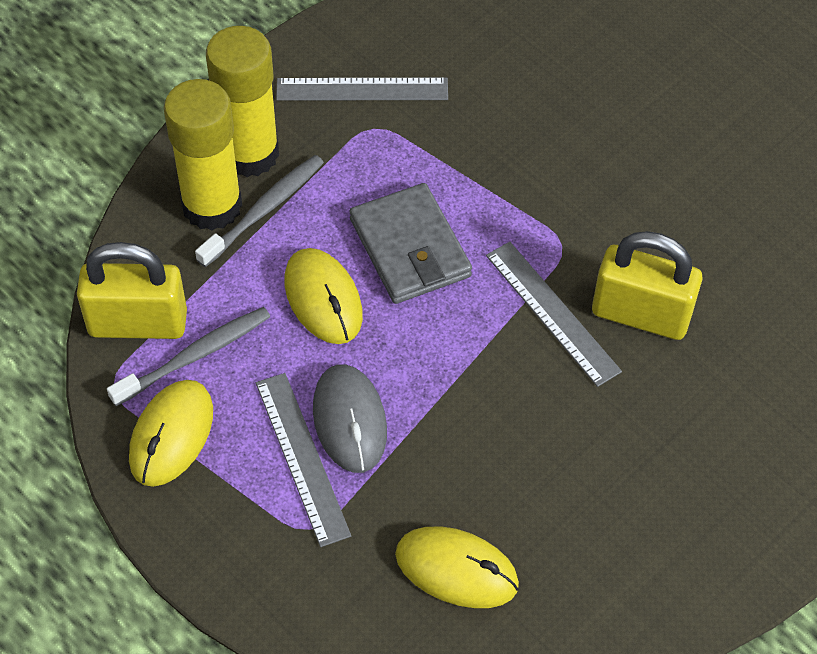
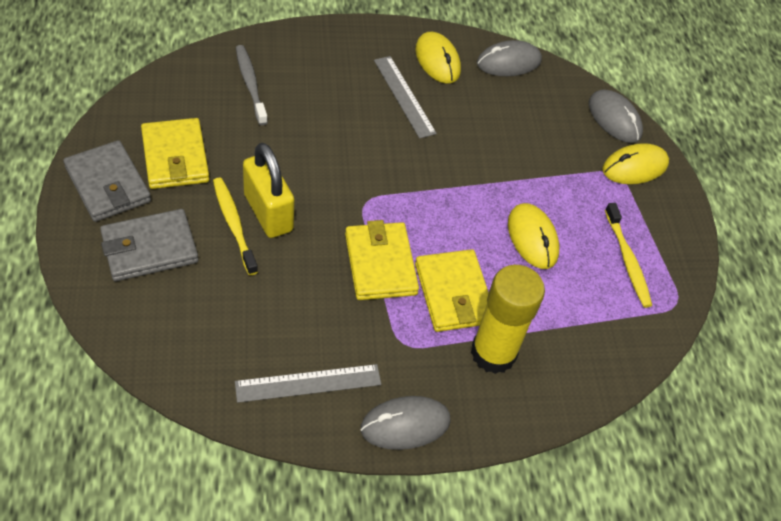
grey mouse: [313,364,387,473] = 1 -> [361,396,451,450] [477,40,542,76] [589,90,643,143] = 3
grey ruler: [256,373,351,547] [276,78,448,101] [486,242,622,387] = 3 -> [235,364,381,403] [374,56,437,139] = 2
grey toothbrush: [107,307,270,406] [195,155,324,267] = 2 -> [236,45,268,125] = 1
grey wallet: [350,183,472,304] = 1 -> [63,140,151,222] [100,209,198,281] = 2
yellow glue stick: [164,79,242,231] [206,26,279,177] = 2 -> [471,265,545,374] = 1
yellow padlock: [77,242,187,339] [592,231,702,340] = 2 -> [243,143,295,238] = 1
yellow toothbrush: none = 0 -> [213,178,258,275] [605,203,652,308] = 2
yellow wallet: none = 0 -> [141,118,209,189] [345,220,419,300] [415,249,489,332] = 3

